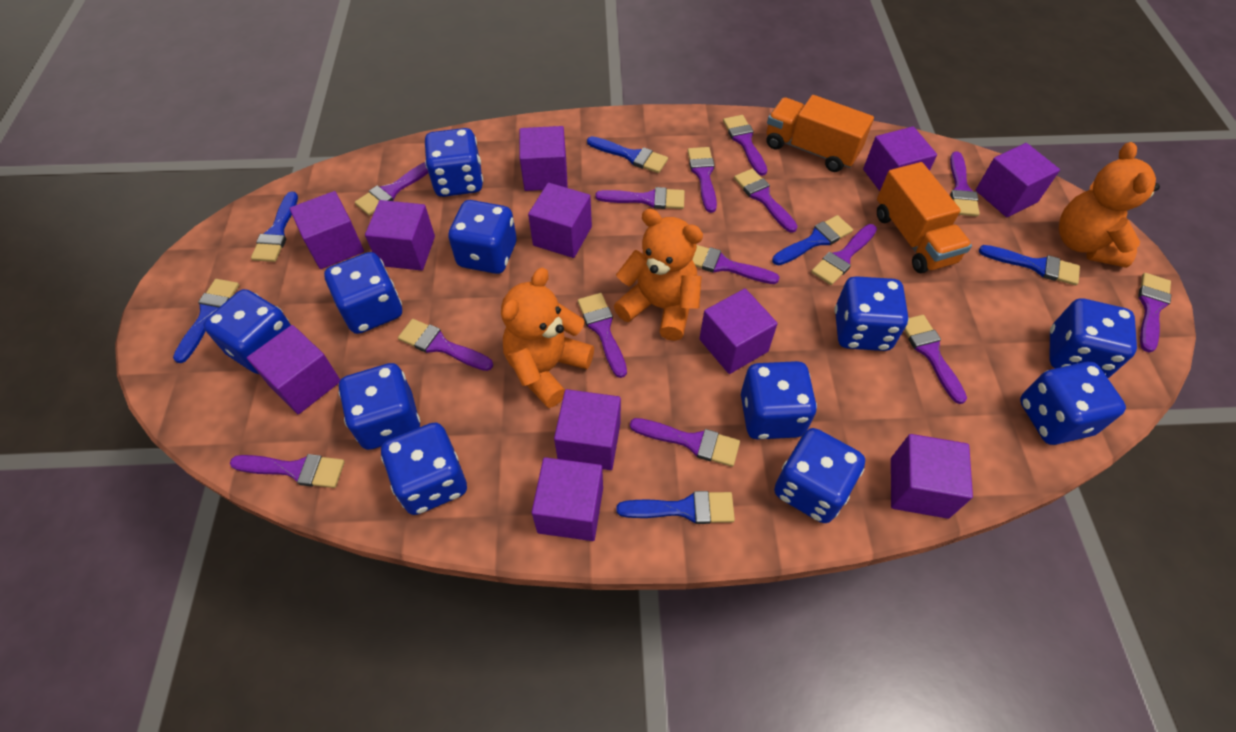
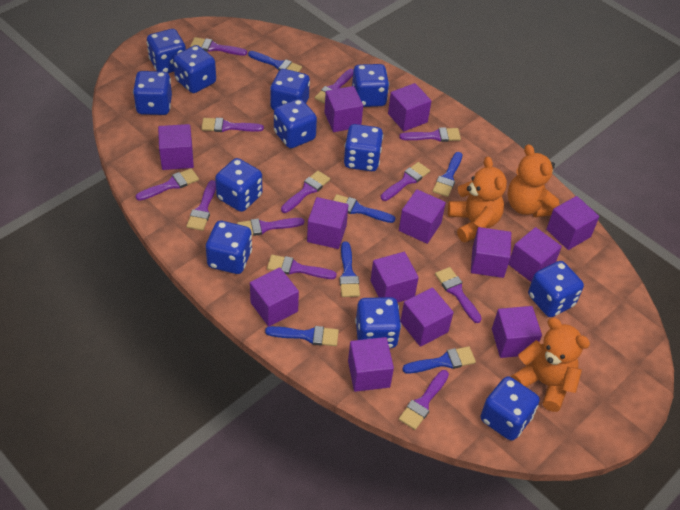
blue dice: [203,289,291,374] [324,252,402,334] [339,363,420,450] [381,422,467,515] [425,128,483,197] [448,200,517,274] [741,361,817,440] [774,428,865,523] [834,276,908,351] [1020,362,1126,445] [1050,299,1137,378] = 11 -> [133,71,172,115] [147,29,186,73] [173,45,216,93] [206,221,252,274] [215,158,262,212] [270,69,310,110] [274,99,317,148] [344,124,383,171] [352,64,389,107] [355,297,401,348] [481,376,540,441] [528,261,584,317] = 12
orange truck: [766,95,874,172] [877,162,972,273] = 2 -> none = 0
purple brush: [230,454,345,488] [355,162,428,216] [398,319,493,371] [578,293,627,378] [595,187,685,209] [630,418,740,467] [688,147,717,213] [692,245,780,284] [723,115,767,176] [734,169,798,233] [811,224,877,285] [904,315,967,404] [950,152,980,216] [1138,273,1171,352] = 14 -> [136,168,199,201] [186,180,216,231] [190,37,247,55] [201,118,264,132] [237,218,304,236] [267,255,337,279] [281,171,330,213] [315,69,353,104] [381,162,430,201] [399,127,461,142] [399,370,449,430] [435,267,482,323] = 12
purple cube: [247,325,340,414] [289,191,364,269] [365,200,435,271] [519,126,568,191] [528,183,592,258] [532,457,603,541] [554,389,621,470] [699,288,778,374] [863,126,937,191] [891,434,973,519] [976,143,1060,217] = 11 -> [158,124,194,170] [250,267,299,326] [307,197,348,249] [324,86,363,132] [348,337,394,392] [370,252,419,303] [388,83,431,131] [399,189,446,244] [400,287,454,347] [471,227,511,278] [492,306,542,358] [508,227,562,282] [546,196,599,250] = 13

